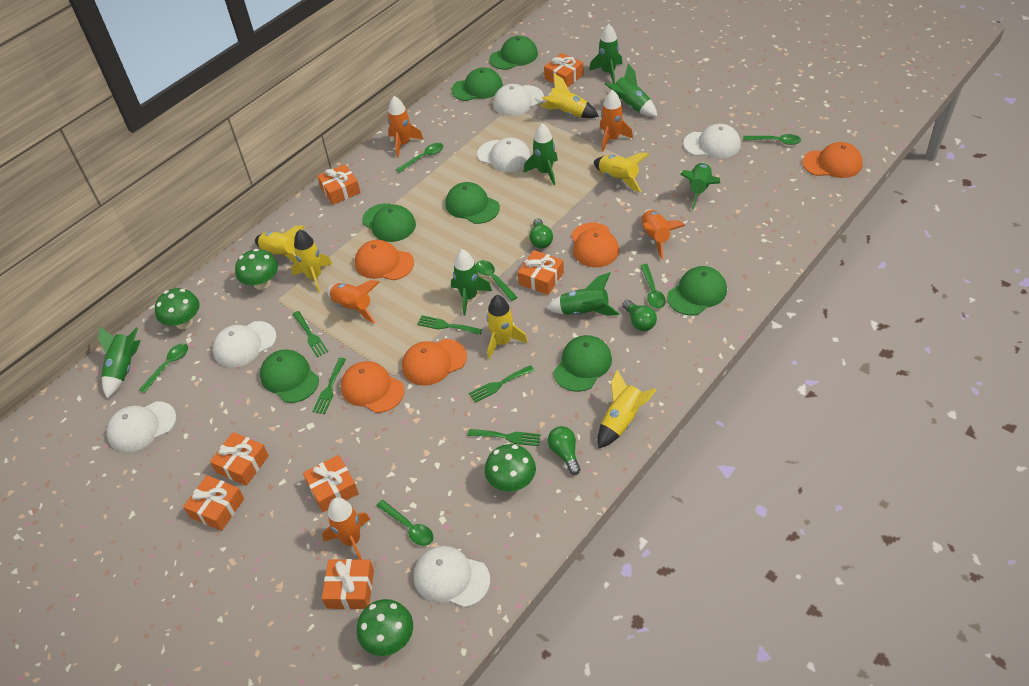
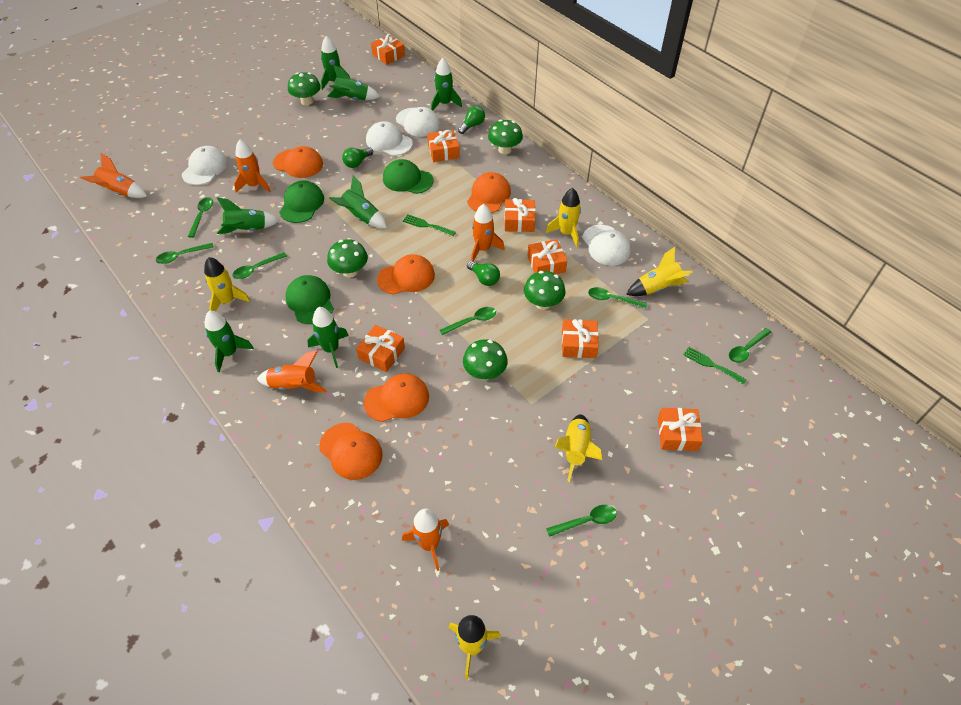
green cap: [260,350,319,403] [362,203,416,242] [445,182,500,224] [451,67,503,101] [489,36,538,70] [553,335,612,392] [667,266,727,316] = 7 -> [279,180,324,223] [285,275,334,324] [383,159,433,194] = 3
green fork: [293,311,328,357] [312,358,346,414] [417,315,482,335] [468,429,541,446] [469,365,534,403] = 5 -> [403,214,456,236] [683,347,747,385] = 2
green mushroom: [155,288,200,329] [235,249,278,290] [357,599,413,656] [485,444,536,492] = 4 -> [288,72,321,105] [327,239,368,278] [463,339,508,380] [488,120,523,154] [524,271,566,310] = 5
green spoon: [139,343,188,393] [376,500,434,546] [396,143,443,173] [476,260,517,301] [640,264,666,308] [743,134,801,145] = 6 -> [156,243,214,264] [188,197,213,238] [232,252,287,279] [440,307,496,335] [546,505,617,537] [588,287,647,308] [729,328,772,363] = 7
white cap: [107,401,176,452] [213,321,276,367] [414,546,490,607] [477,138,531,172] [493,84,544,116] [683,124,741,158] = 6 -> [182,146,228,185] [366,121,413,156] [396,107,440,137] [582,225,631,266] = 4
yellow rocket: [255,225,305,263] [291,229,332,293] [487,295,528,359] [541,73,599,118] [594,153,649,192] [598,369,657,449] = 6 -> [204,257,250,311] [448,615,501,679] [546,188,581,247] [555,414,602,482] [626,247,693,296] = 5

